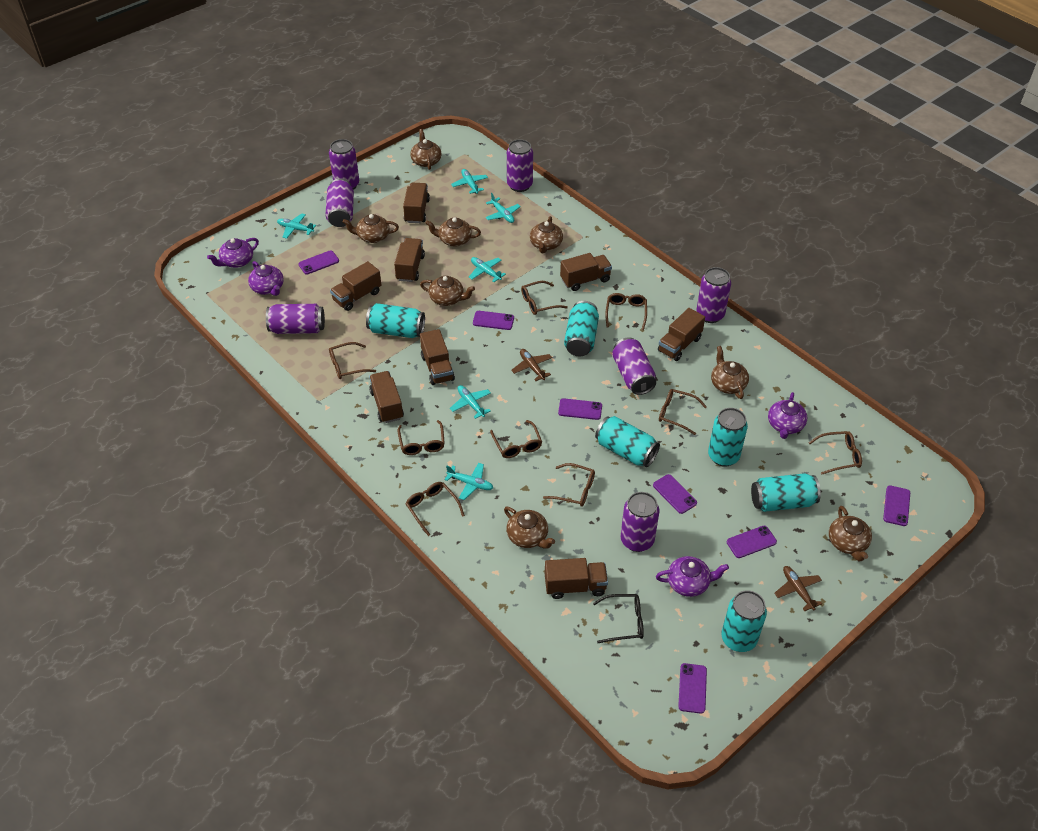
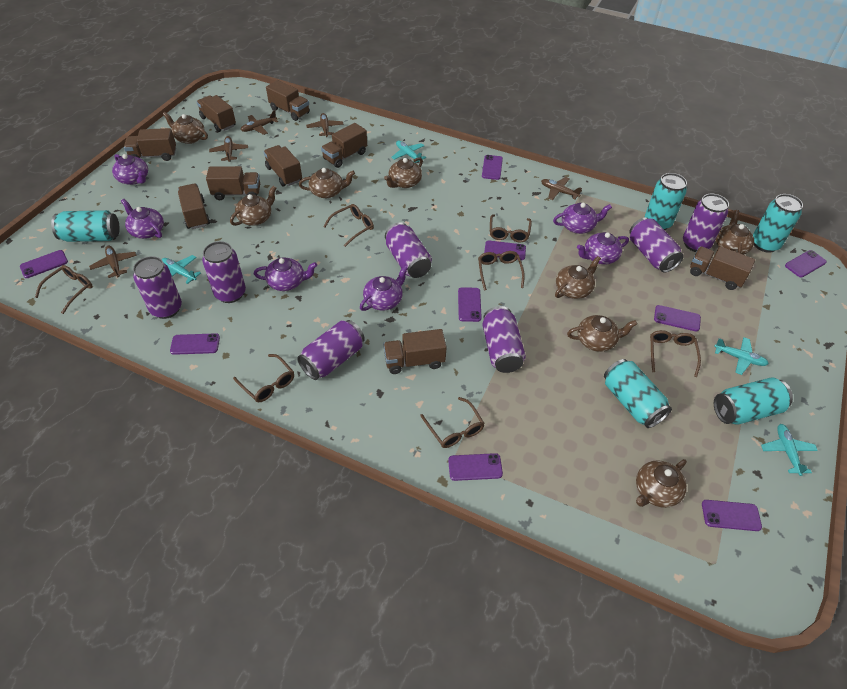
black glasses: [593,594,644,643] = 1 -> none = 0
brown glasses: [329,342,376,379] [398,420,445,455] [406,482,465,536] [490,420,542,458] [521,281,568,315] [543,463,595,507] [605,293,647,330] [659,389,707,435] [809,431,862,475] = 9 -> [35,265,92,314] [233,354,294,402] [323,204,374,247] [420,397,485,448] [478,251,525,291] [490,214,532,242] [650,330,701,377] = 7
brown plane: [512,349,552,381] [775,566,822,612] = 2 -> [89,246,137,278] [209,136,248,162] [241,110,278,135] [306,113,343,137] [541,177,582,200] = 5
brown truck: [330,261,381,311] [369,371,404,423] [394,238,425,282] [403,183,430,223] [420,329,455,385] [545,558,608,599] [560,253,612,291] [658,308,705,361] = 8 -> [124,128,176,161] [178,184,210,229] [197,95,236,132] [206,166,260,200] [263,145,302,186] [266,80,310,121] [321,123,367,168] [383,329,447,374] [690,246,755,290] = 9
purple phone: [298,250,339,274] [473,311,514,330] [558,398,602,420] [653,474,697,514] [678,663,707,714] [727,526,777,558] [883,485,910,526] = 7 -> [20,250,68,278] [170,333,220,355] [448,453,503,481] [458,287,482,322] [482,155,503,180] [484,241,526,260] [654,305,701,332] [702,500,762,531] [785,250,827,278] = 9
purple teapot: [207,238,259,268] [248,261,284,296] [656,556,729,597] [768,392,807,439] = 4 -> [112,154,148,185] [121,199,164,239] [254,257,317,291] [360,265,408,311] [553,203,612,234] [577,232,629,264] = 6
turquoise can: [366,303,425,338] [564,301,599,356] [595,416,660,467] [708,408,748,467] [721,590,767,652] [751,473,821,512] = 6 -> [51,210,120,242] [604,359,672,428] [645,173,687,230] [714,377,793,425] [753,194,803,253] = 5
turquoise plane: [277,213,316,239] [445,463,493,500] [450,385,491,419] [451,169,488,194] [469,257,506,282] [485,193,521,223] = 6 -> [162,255,201,284] [391,141,426,163] [714,337,769,375] [761,424,818,476] = 4

